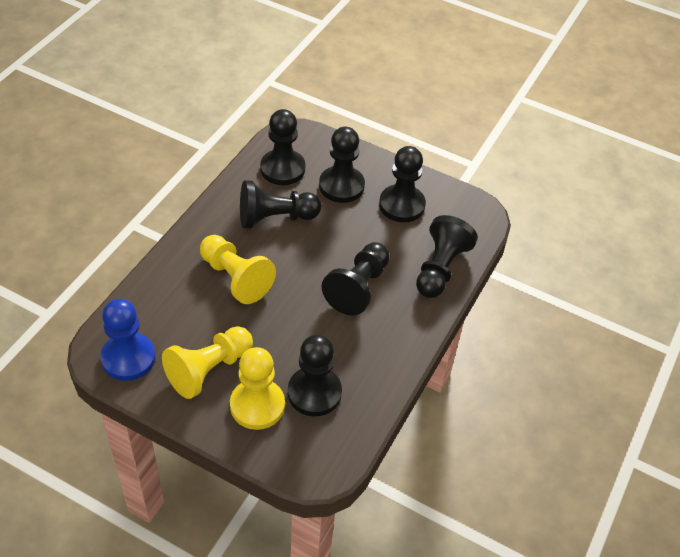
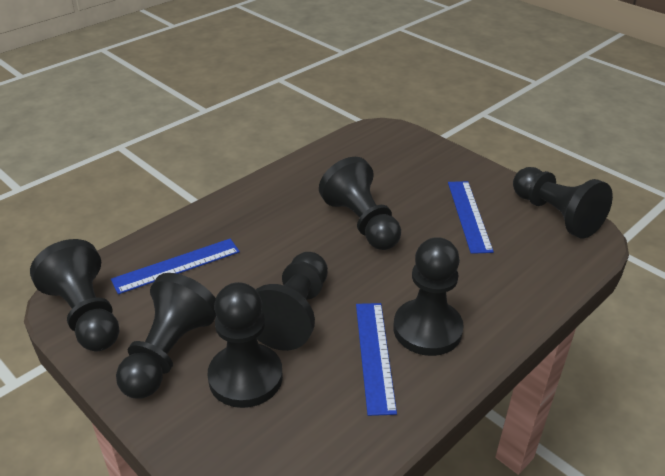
blue pawn: [101,299,156,381] = 1 -> none = 0
blue ruler: none = 0 -> [111,239,240,294] [356,303,397,416] [448,181,494,254] = 3
yellow pawn: [162,326,253,399] [200,235,276,304] [230,347,285,430] = 3 -> none = 0

